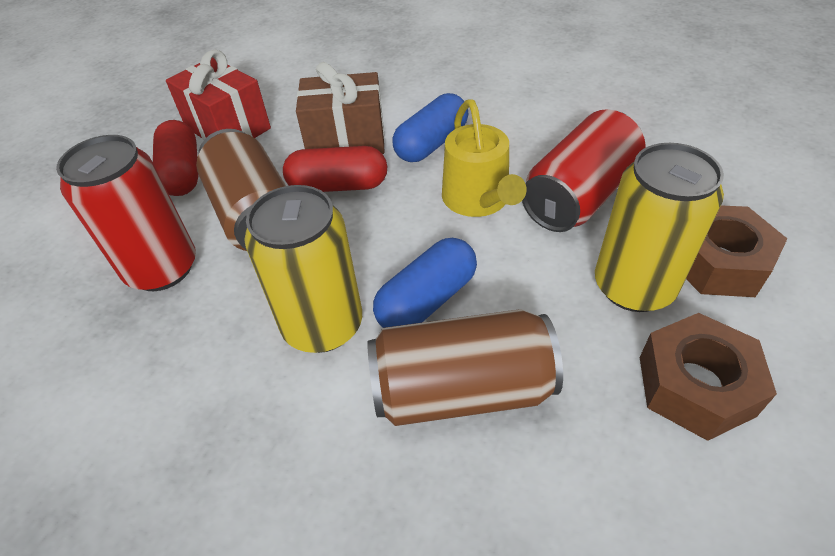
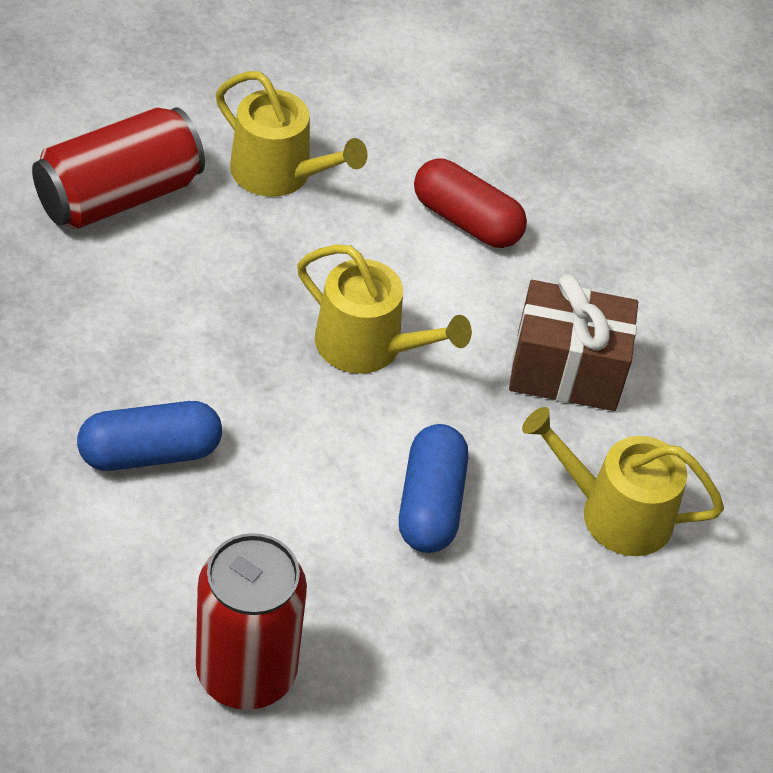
brown can: [196,129,286,251] [367,309,563,426] = 2 -> none = 0
brown nut: [639,313,777,441] [686,206,787,297] = 2 -> none = 0
red capsule: [153,120,199,196] [283,146,387,192] = 2 -> [414,158,527,248] = 1
red gift: [166,50,271,140] = 1 -> none = 0
yellow can: [244,185,362,353] [595,143,724,312] = 2 -> none = 0
yellow watering can: [442,99,527,217] = 1 -> [216,71,368,197] [297,245,472,374] [522,407,724,556] = 3

